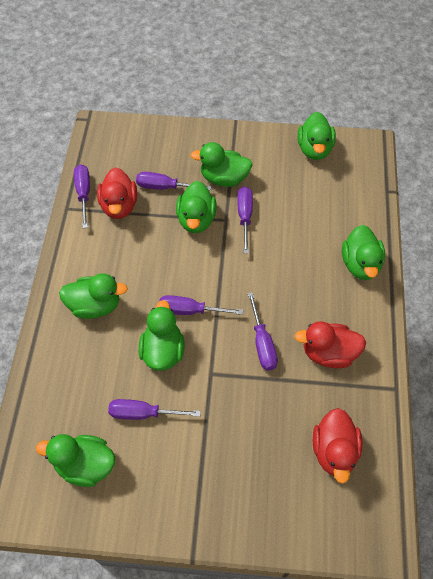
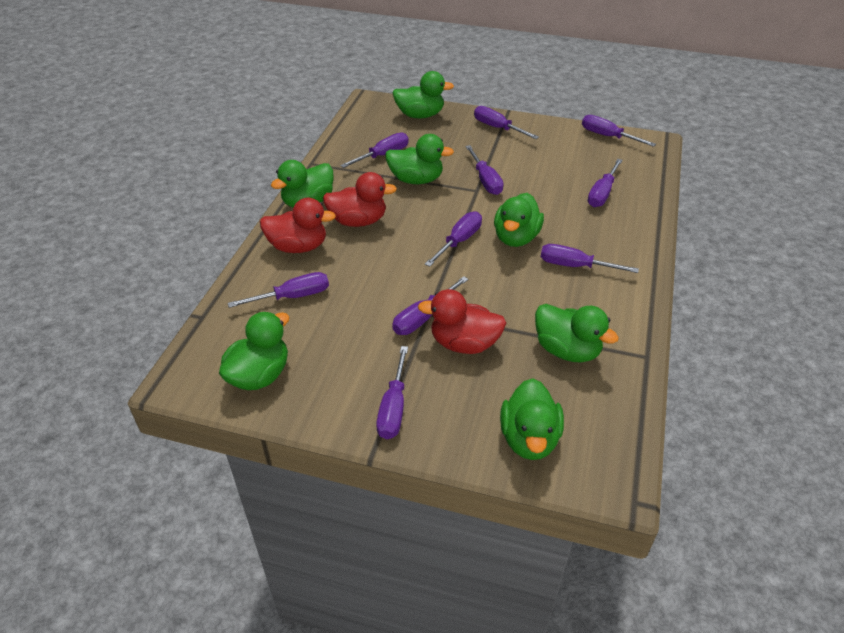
purple screwdriver: [74,164,90,228] [108,399,201,420] [136,172,211,191] [159,295,243,315] [237,187,253,254] [248,292,278,371] = 6 -> [228,272,329,308] [340,132,409,168] [376,346,408,439] [392,276,469,335] [425,211,482,267] [465,145,504,195] [474,106,539,139] [541,244,639,273] [582,115,656,147] [588,159,623,207] = 10

